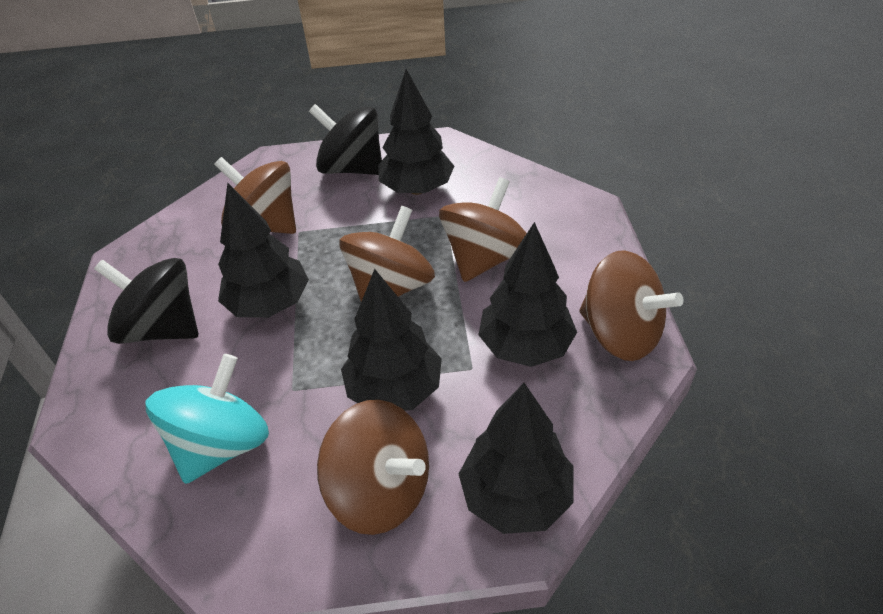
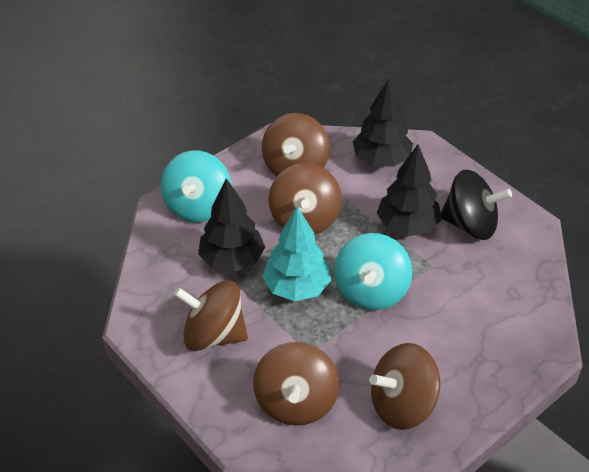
black spinning top: [94,258,198,344] [309,104,382,175] = 2 -> [441,170,512,240] = 1
black tree: [218,183,309,318] [341,269,442,411] [378,69,454,195] [459,383,574,534] [478,222,577,367] = 5 -> [198,178,265,272] [353,79,413,167] [377,144,442,236] = 3
turquoise spinning top: [145,354,269,484] = 1 -> [161,151,231,222] [334,233,412,310] = 2
turquoise tree: none = 0 -> [262,206,331,301] = 1

